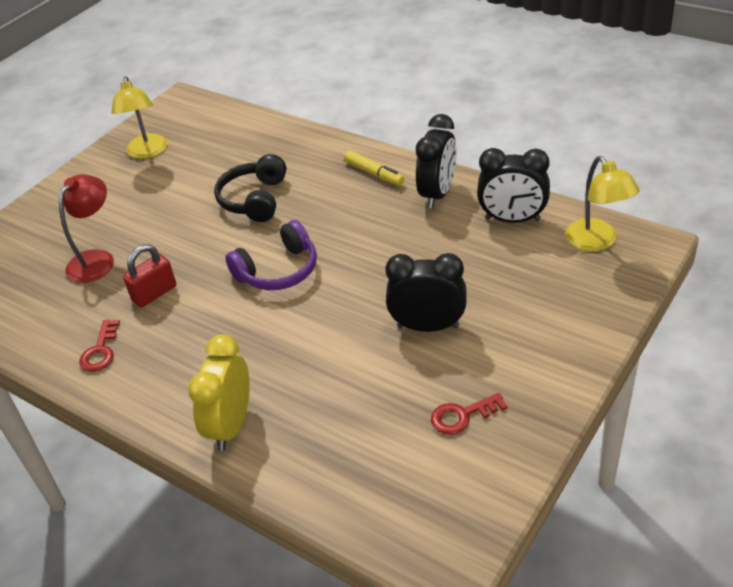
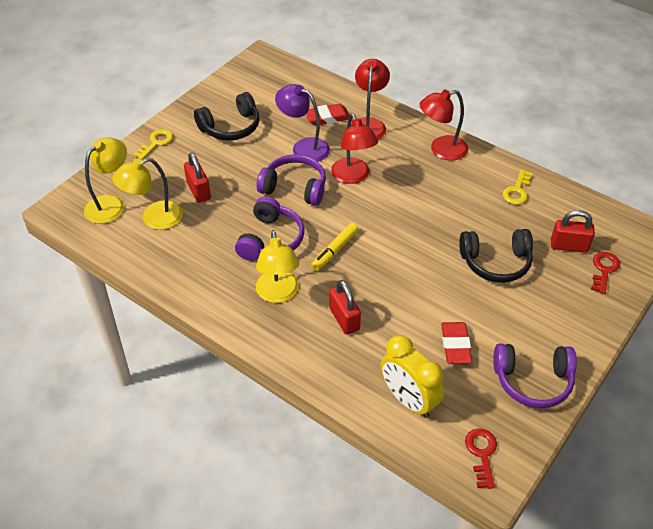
black clock: [385,253,467,332] [416,114,456,208] [477,148,550,223] = 3 -> none = 0
black headphones: [214,154,286,222] = 1 -> [194,92,260,141] [459,229,533,283] = 2
purple headphones: [226,220,317,290] = 1 -> [235,196,305,261] [257,154,326,206] [493,343,577,408] = 3
purple lamp: none = 0 -> [275,84,330,162] = 1
red eraser: none = 0 -> [306,104,350,126] [441,322,472,364] = 2
red lamp: [59,174,114,283] = 1 -> [331,114,378,184] [351,59,390,139] [419,89,468,161] = 3
red padlock: [123,244,176,307] = 1 -> [184,152,211,203] [329,280,361,335] [551,210,595,253] = 3
yellow key: none = 0 -> [133,129,173,160] [502,170,533,205] = 2
yellow lamp: [112,76,168,159] [565,156,640,252] = 2 -> [84,137,127,224] [112,158,183,230] [256,230,299,303] = 3

